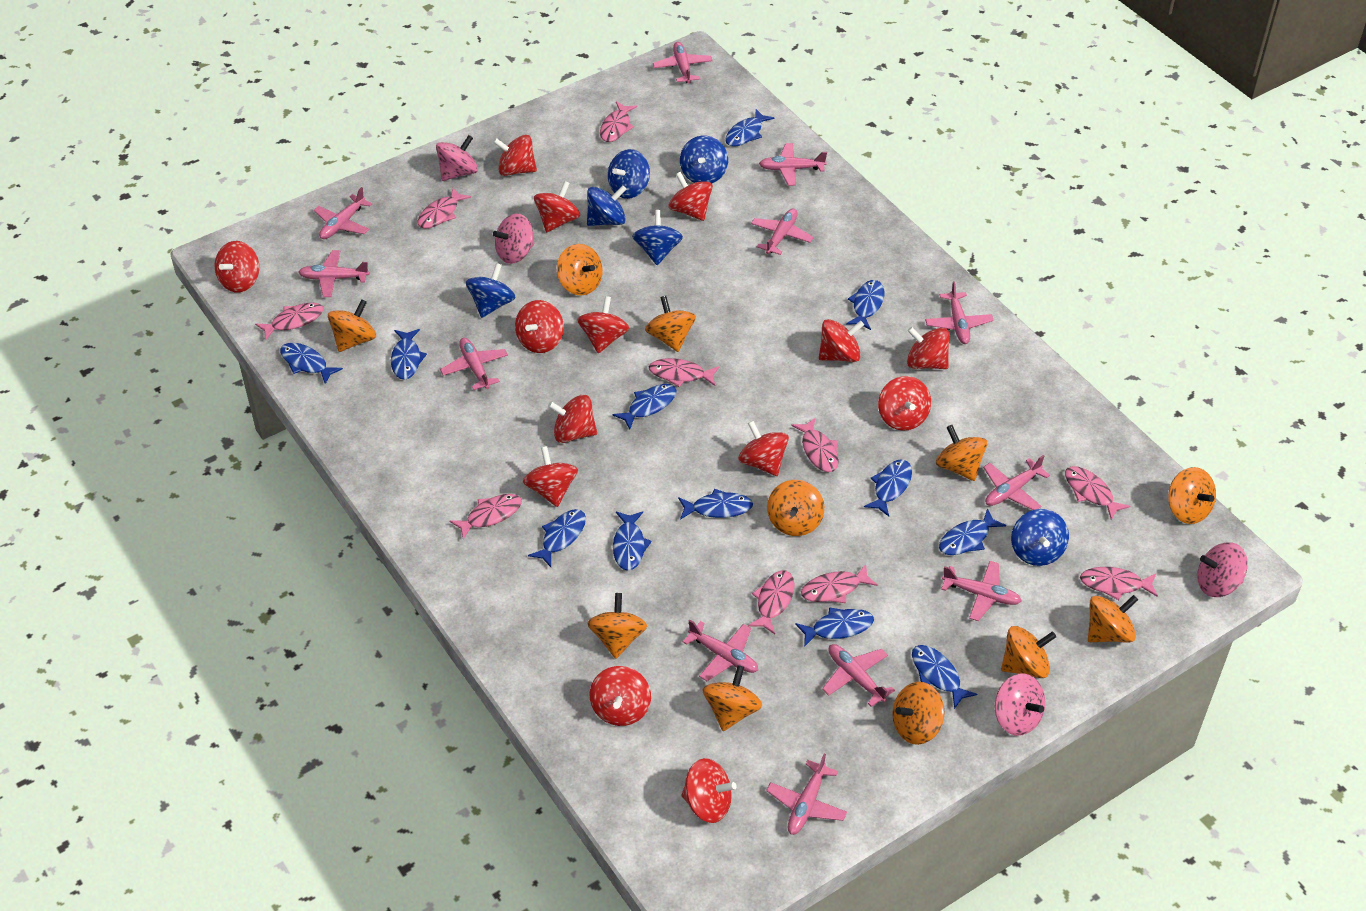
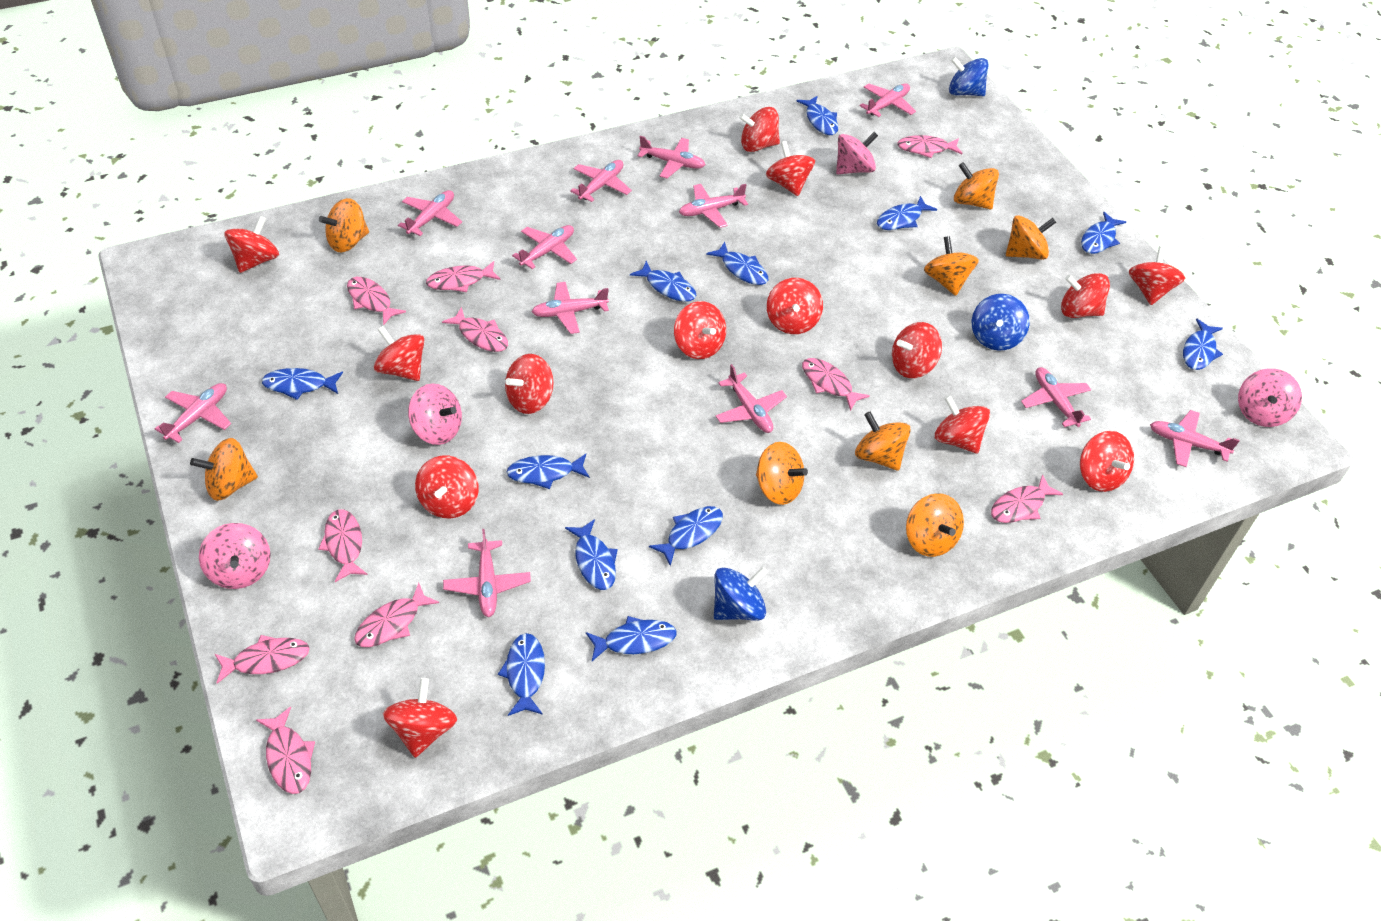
blue spinning top: [466,263,516,318] [587,185,626,226] [608,149,650,199] [632,210,683,265] [680,136,728,183] [1011,509,1069,566] = 6 -> [714,567,768,621] [949,57,989,96] [972,294,1030,350] = 3
orange spinning top: [328,299,376,352] [557,244,603,296] [587,593,647,659] [645,296,696,352] [702,665,762,731] [767,480,824,536] [892,682,945,745] [936,425,987,481] [1001,626,1056,678] [1088,595,1138,643] [1168,467,1216,524] = 11 -> [190,438,258,501] [319,198,369,252] [756,442,808,505] [855,412,911,471] [906,493,964,557] [924,236,979,296] [954,162,999,209] [1006,215,1056,260] = 8

